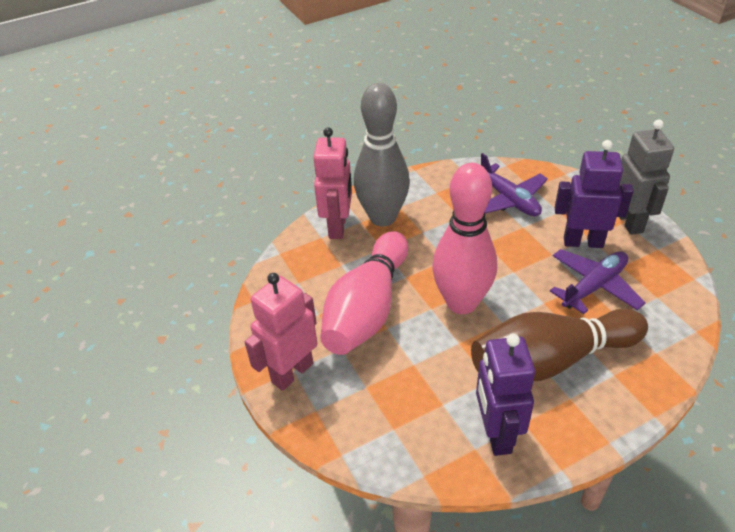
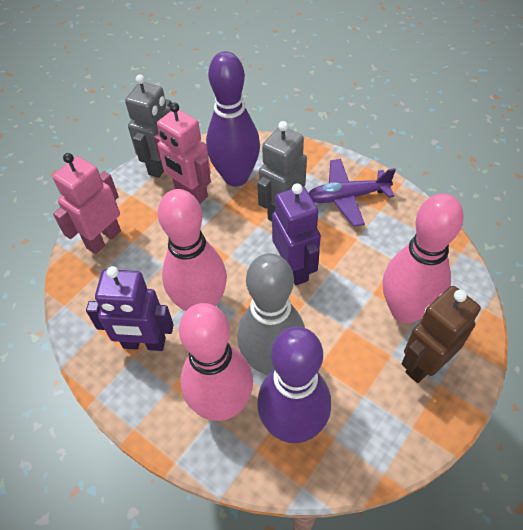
brown bowling pin: [471,309,648,381] = 1 -> none = 0
brown robot: none = 0 -> [401,286,481,383] = 1
grey robot: [619,119,674,235] = 1 -> [125,75,172,178] [257,121,307,221] = 2
pink bowling pin: [320,231,408,355] [432,163,497,314] = 2 -> [158,189,227,311] [179,303,253,421] [383,194,464,324] = 3
purple bowling pin: none = 0 -> [206,51,260,187] [257,327,331,443] = 2
purple plane: [481,153,548,216] [550,249,646,314] = 2 -> [309,159,396,227] = 1

